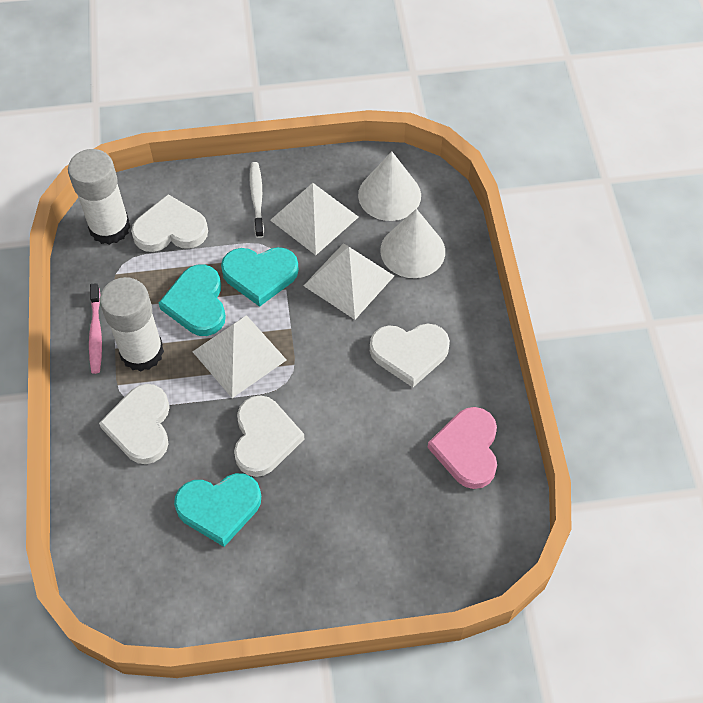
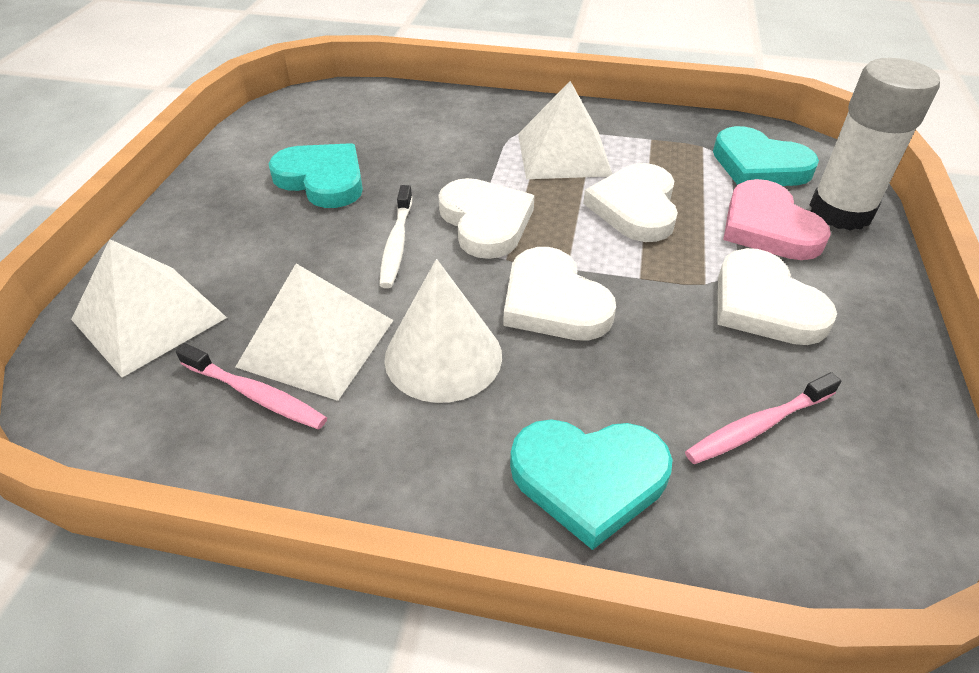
pink toothbrush: [89,283,102,374] = 1 -> [176,343,327,430] [685,372,841,464] = 2
white cone: [358,151,421,221] [380,209,445,278] = 2 -> [384,259,502,403] = 1
white glue stick: [68,149,130,245] [100,277,164,371] = 2 -> [810,58,940,231] = 1

